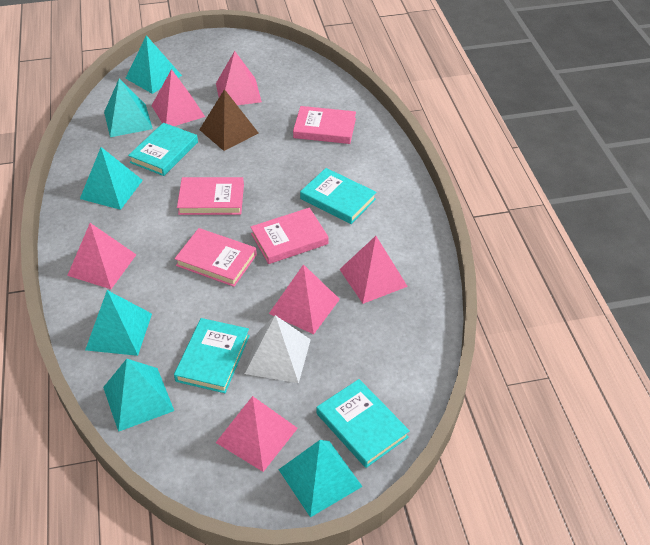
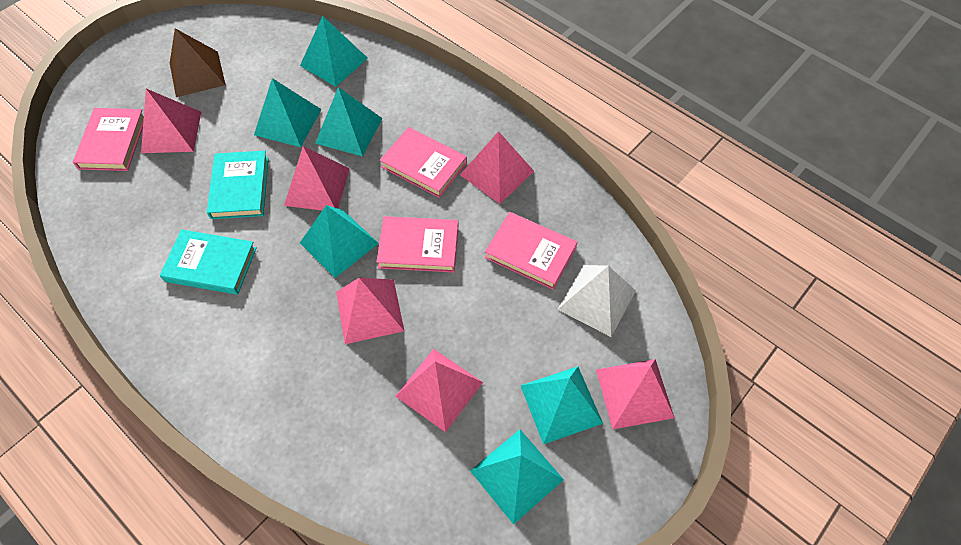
turquoise book: [128,123,198,176] [174,318,250,393] [300,168,376,224] [317,379,410,468] = 4 -> [160,229,257,295] [207,151,269,219] = 2

